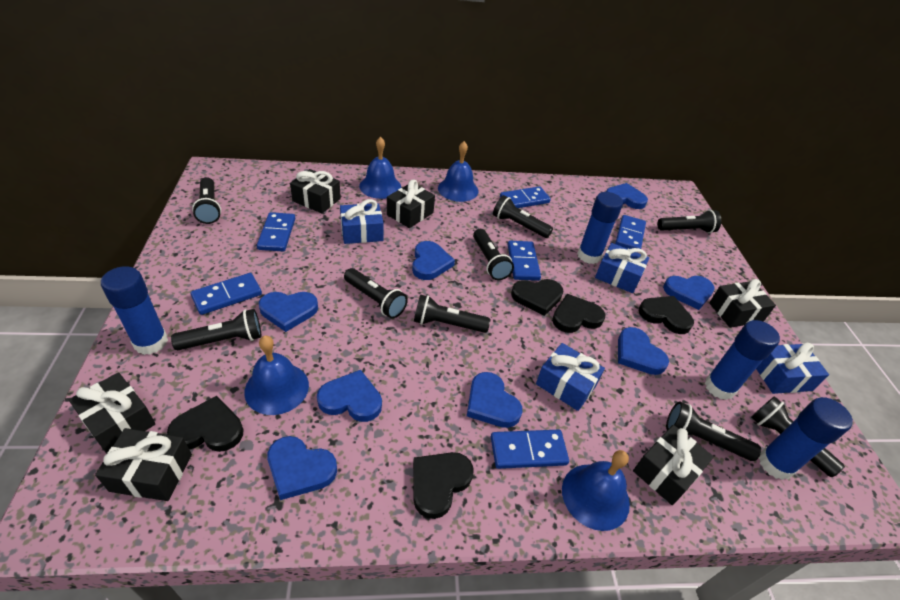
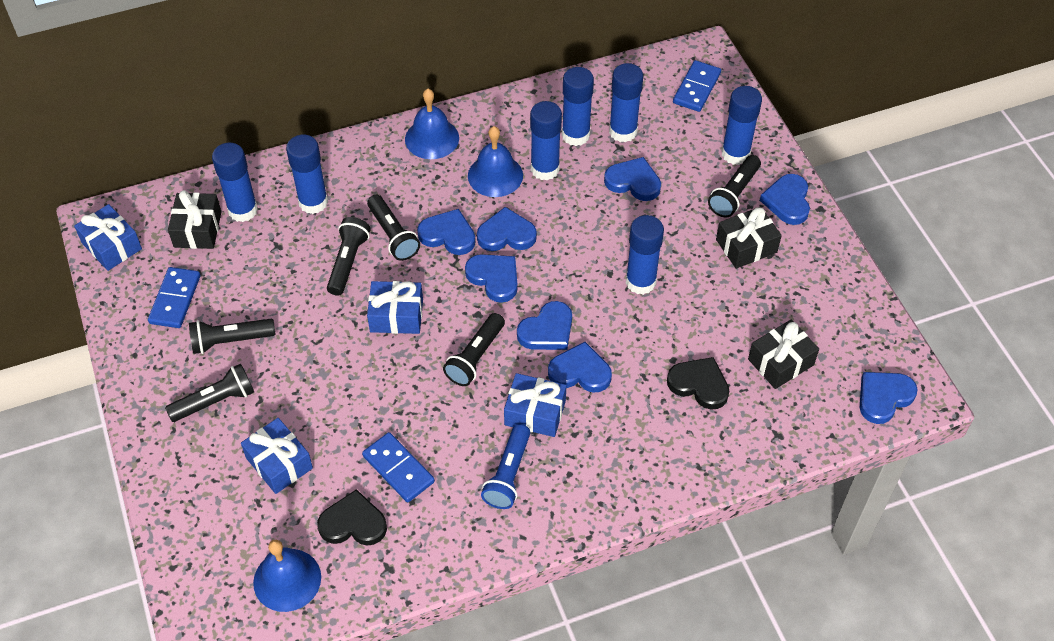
black flashlight: [171,309,262,350] [192,177,221,224] [344,268,408,319] [414,295,490,333] [473,229,514,280] [493,195,553,238] [657,210,721,233] [666,401,761,461] [751,396,845,477] = 9 -> [165,364,254,422] [189,319,276,354] [327,217,371,296] [367,195,420,261] [443,313,505,386] [708,155,761,217] = 6
black gift: [69,372,155,454] [95,428,192,501] [290,169,341,213] [387,179,435,228] [633,425,714,505] [709,279,776,328] = 6 -> [168,190,221,249] [716,207,782,269] [748,319,819,389] = 3
black heart: [167,396,243,452] [413,452,473,519] [511,279,563,316] [552,294,605,333] [639,296,694,334] = 5 -> [317,489,387,546] [667,357,730,410] = 2
blue bell: [244,335,309,415] [360,137,401,199] [438,141,478,202] [562,450,630,531] = 4 -> [253,540,321,612] [405,89,459,159] [468,126,523,197] = 3
blue domino: [191,273,262,315] [257,212,295,251] [491,430,569,469] [500,186,551,208] [508,241,541,281] [615,215,646,249] = 6 -> [148,267,201,328] [362,432,435,503] [673,60,721,112] = 3
blue flashlight: none = 0 -> [481,424,530,509] = 1
blue glue stick: [101,266,168,355] [577,192,623,264] [705,320,780,400] [759,397,853,480] = 4 -> [212,143,258,222] [286,135,328,214] [530,101,562,180] [562,67,594,146] [609,63,643,142] [626,215,664,295] [722,86,762,165] = 7

